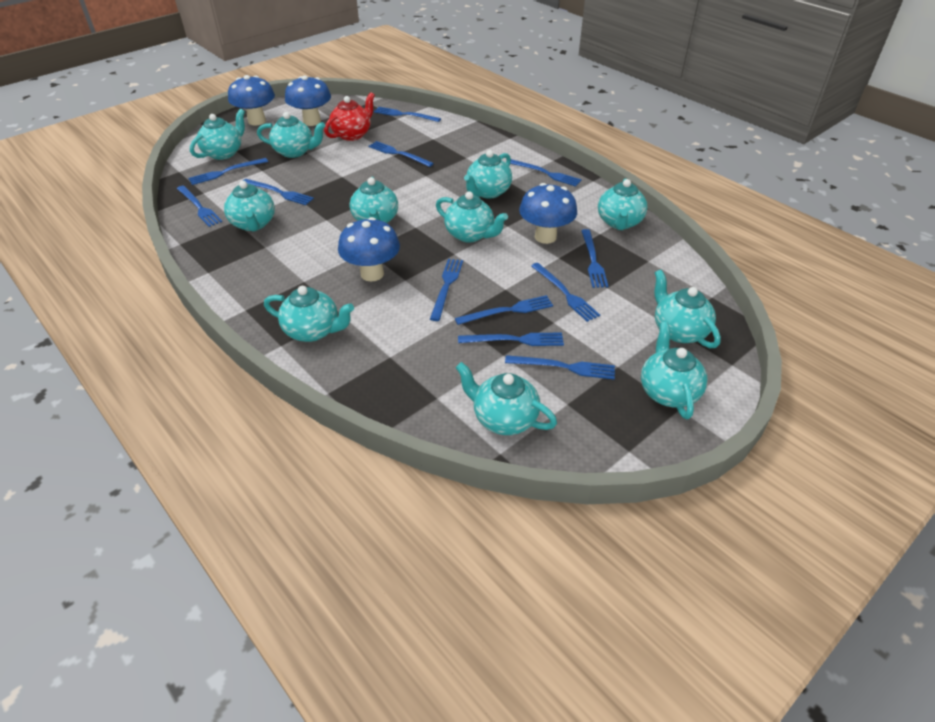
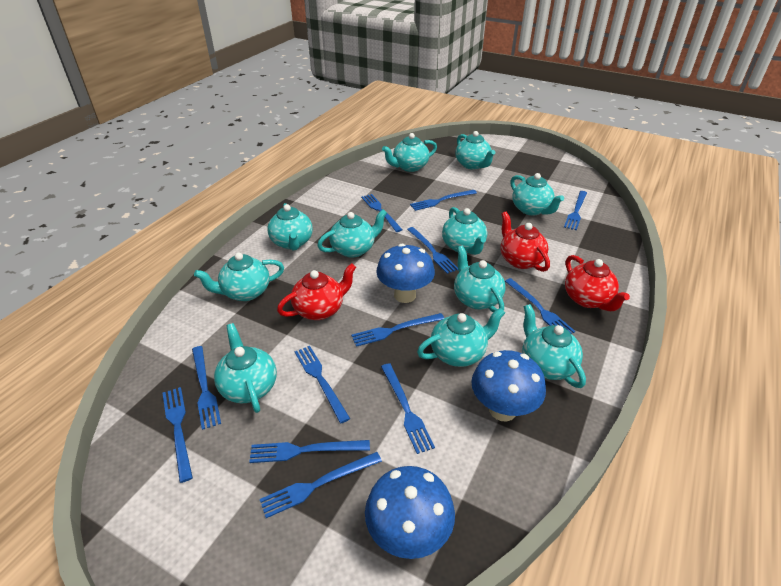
blue mushroom: [228,75,275,126] [285,75,331,126] [338,217,400,282] [519,183,577,244] = 4 -> [365,466,455,559] [376,244,435,303] [471,350,546,422] = 3
red teapot: [324,92,375,141] = 1 -> [277,263,356,320] [500,211,550,272] [565,255,630,311] = 3

